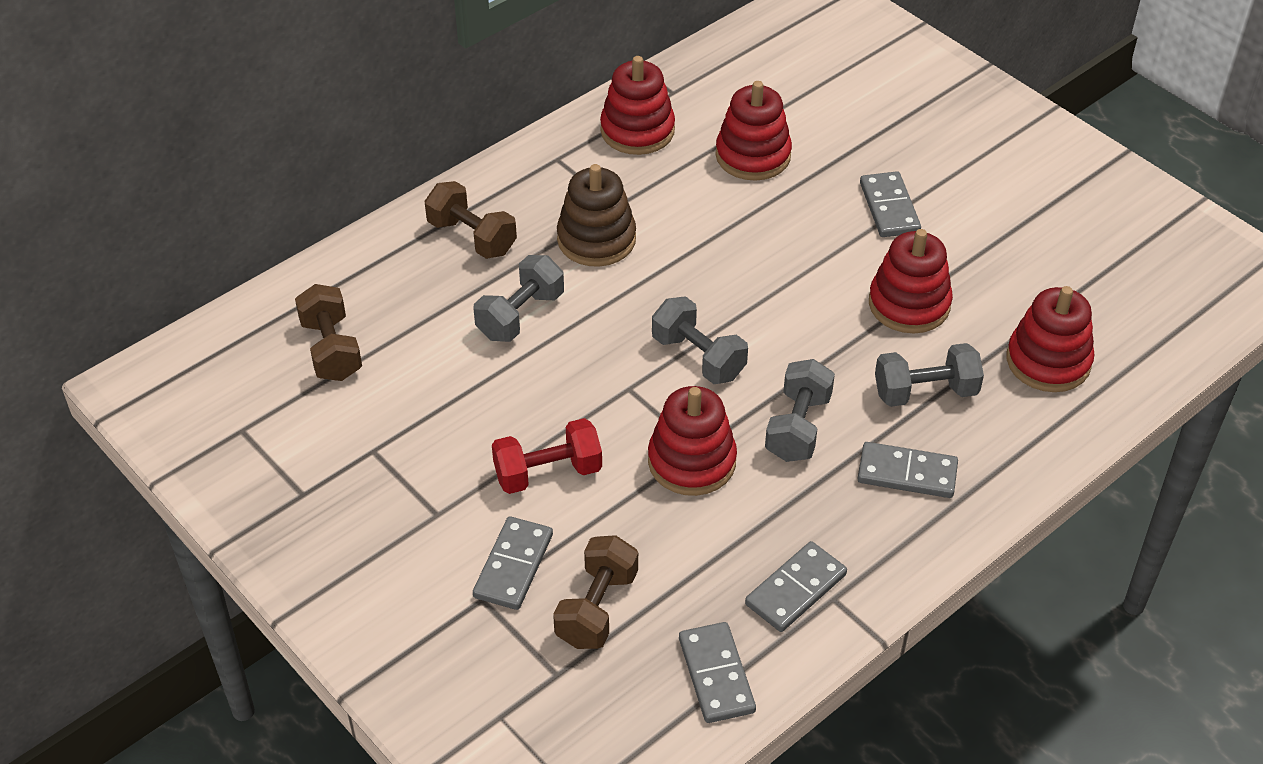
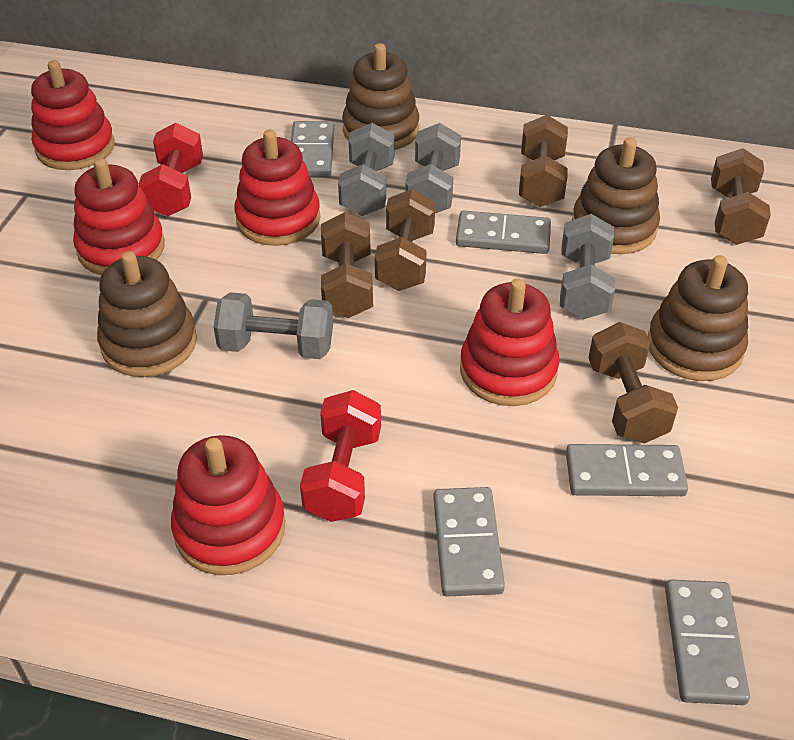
brown dumbbell: [295,284,362,381] [424,181,517,259] [553,535,638,649] = 3 -> [321,212,373,318] [375,189,435,291] [519,115,568,207] [589,322,678,444] [711,148,771,245] = 5
brown stacking toy: [557,164,636,267] = 1 -> [97,251,197,377] [342,43,419,150] [572,137,660,254] [648,255,748,381] = 4
red dumbbell: [492,418,602,494] = 1 -> [139,123,203,216] [300,390,381,522] = 2

